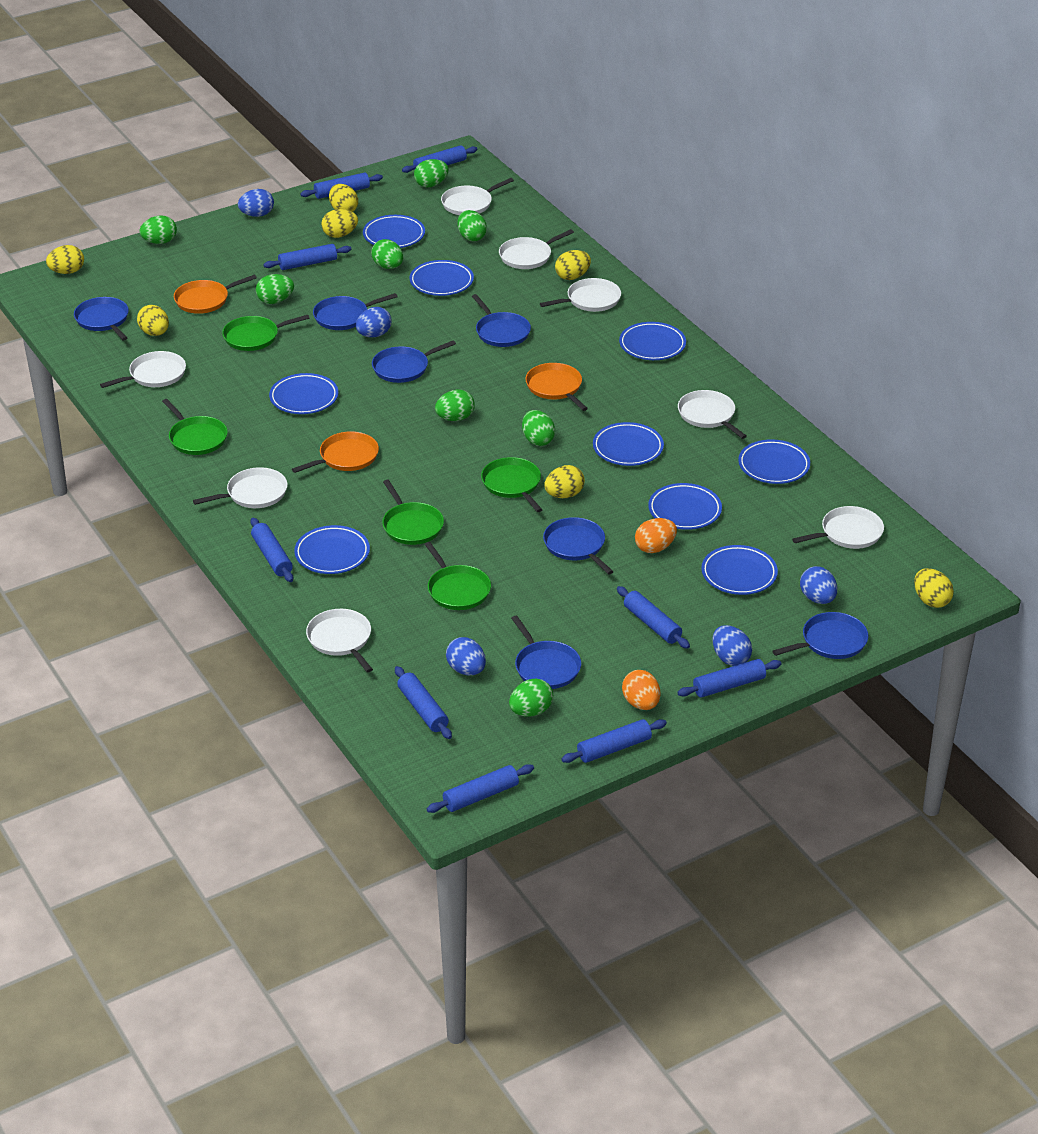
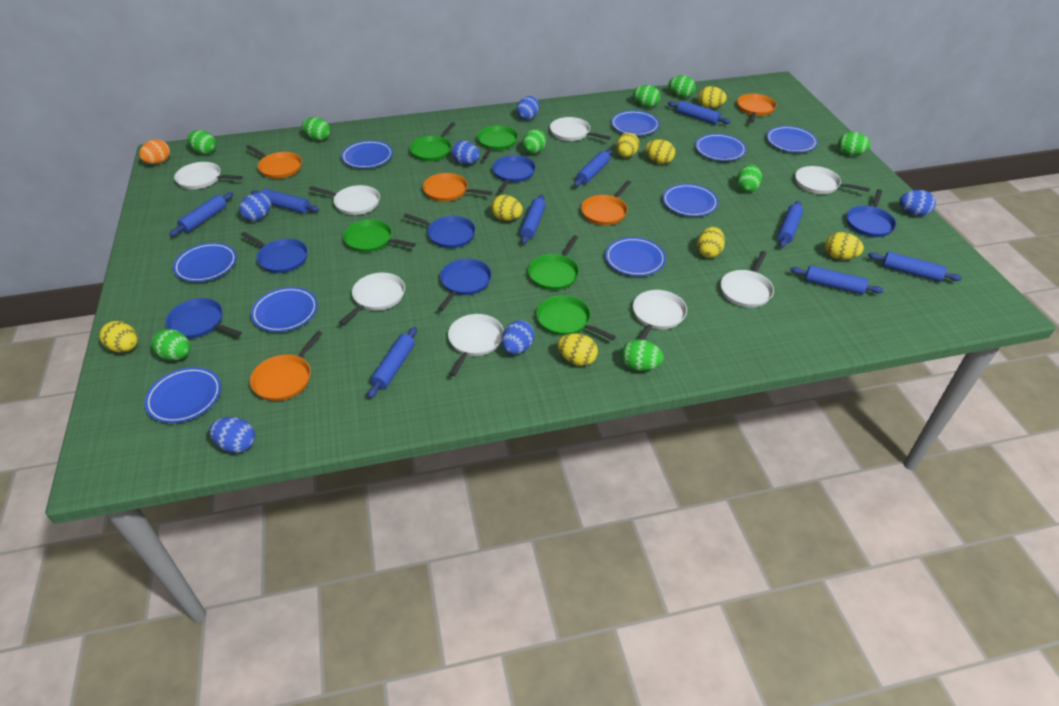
blue egg: [238,189,274,217] [356,307,392,337] [446,637,486,675] [712,625,752,666] [800,566,837,604] = 5 -> [209,417,255,453] [239,193,271,221] [451,141,480,165] [502,320,534,354] [516,96,539,120] [899,190,936,216] = 6
blue pan: [74,297,129,341] [313,293,398,330] [372,340,456,383] [472,294,531,347] [511,616,581,689] [543,517,613,575] [772,612,868,659] = 7 -> [165,298,242,339] [241,232,308,273] [403,213,476,248] [438,259,492,311] [492,155,536,193] [847,189,896,237] = 6
green egg: [140,215,177,244] [256,274,294,304] [371,239,403,269] [414,159,449,188] [435,389,475,421] [457,210,487,242] [509,678,553,717] [522,410,555,446] = 8 -> [151,329,191,361] [187,130,216,154] [302,117,331,141] [523,129,546,154] [621,339,664,371] [633,85,661,107] [669,75,696,98] [737,164,762,193] [838,132,871,156] = 9
orange egg: [622,670,660,710] [635,518,677,553] = 2 -> [139,139,170,164] = 1
orange pan: [174,275,257,314] [292,431,379,473] [525,363,588,411] = 3 -> [246,145,302,179] [250,331,323,401] [423,173,492,202] [581,180,631,225] [737,94,777,123] = 5
yellow egg: [46,245,84,274] [137,305,169,336] [321,209,358,238] [329,184,358,212] [544,465,585,498] [555,250,591,280] [914,568,954,608] = 7 -> [99,321,138,352] [491,195,523,221] [557,333,598,366] [616,133,639,158] [645,139,675,164] [697,227,725,258] [698,86,727,108] [825,232,864,260] = 8

